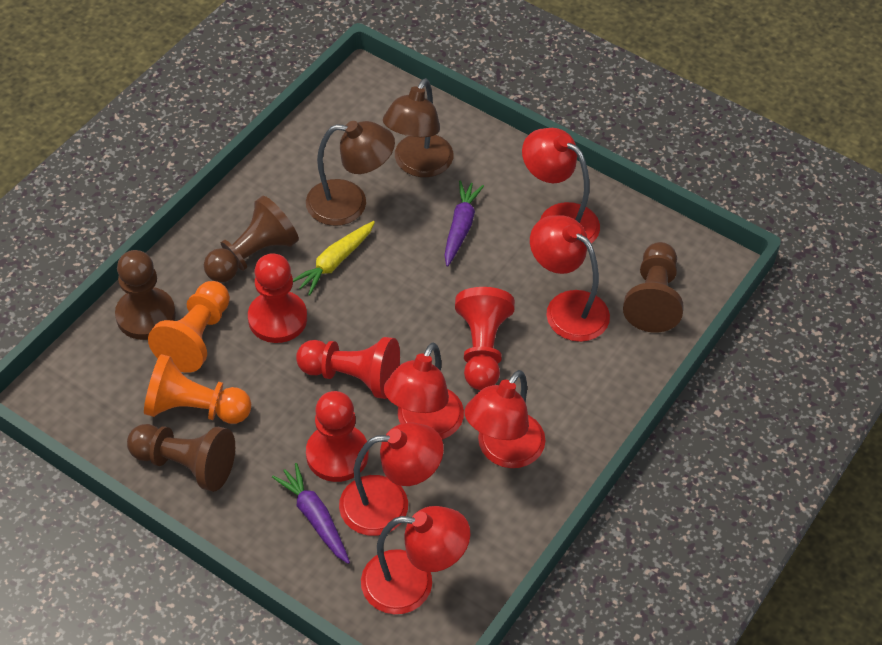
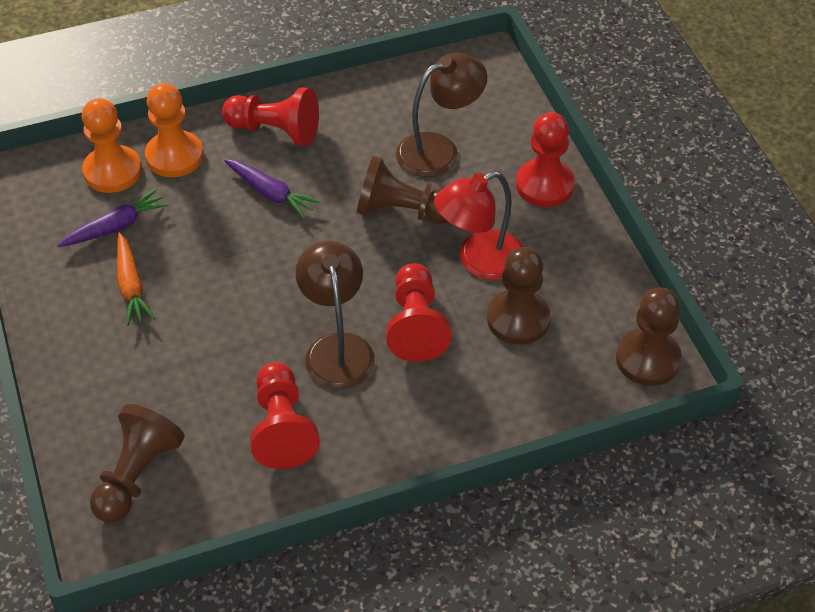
orange carrot: none = 0 -> [117,232,155,326] = 1
red lamp: [339,422,444,536] [361,506,470,614] [384,343,464,440] [464,370,545,468] [522,128,600,243] [530,215,610,342] = 6 -> [434,171,523,280] = 1
yellow carrot: [293,221,375,296] = 1 -> none = 0

